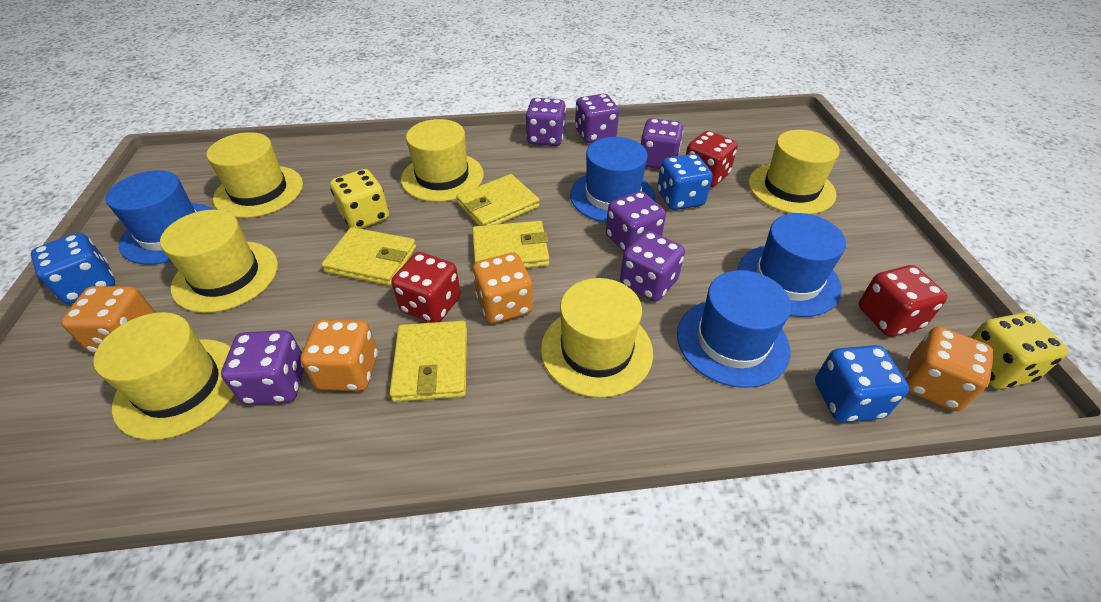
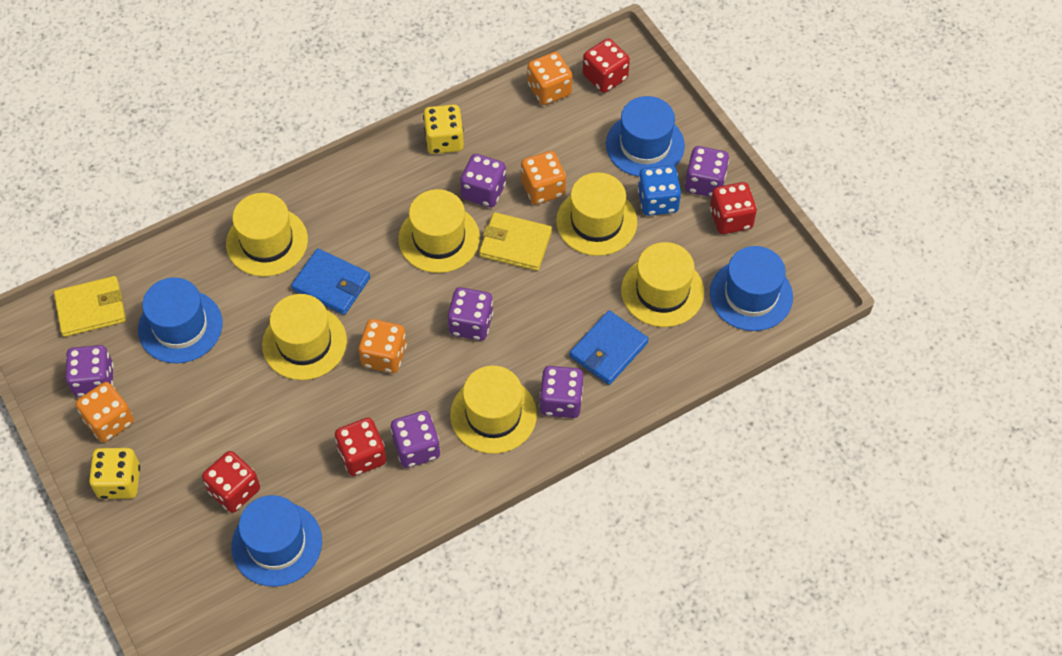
blue dice: [31,233,115,304] [657,154,713,210] [815,345,909,423] = 3 -> [638,165,681,216] = 1
blue wallet: none = 0 -> [291,248,370,315] [570,310,649,385] = 2
red dice: [391,252,461,323] [686,131,738,187] [858,265,947,337] = 3 -> [202,451,260,513] [335,418,386,476] [583,38,630,93] [710,182,757,234] = 4
yellow wallet: [321,227,416,286] [389,321,467,402] [456,174,539,226] [472,221,549,268] = 4 -> [54,276,126,337] [479,212,552,271] = 2

